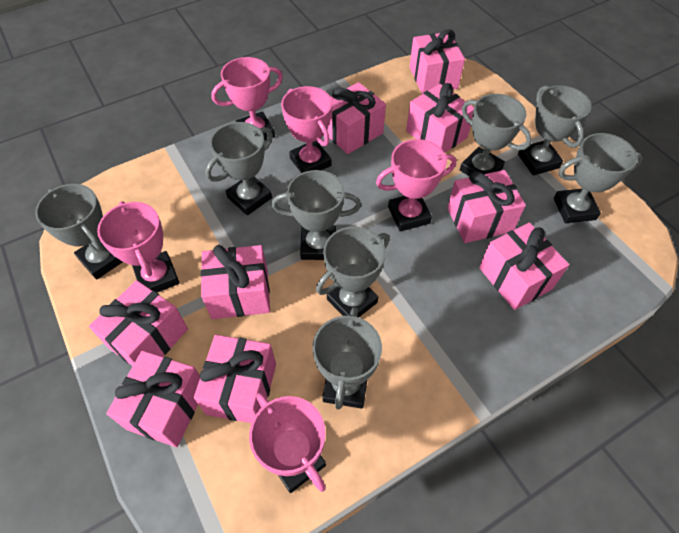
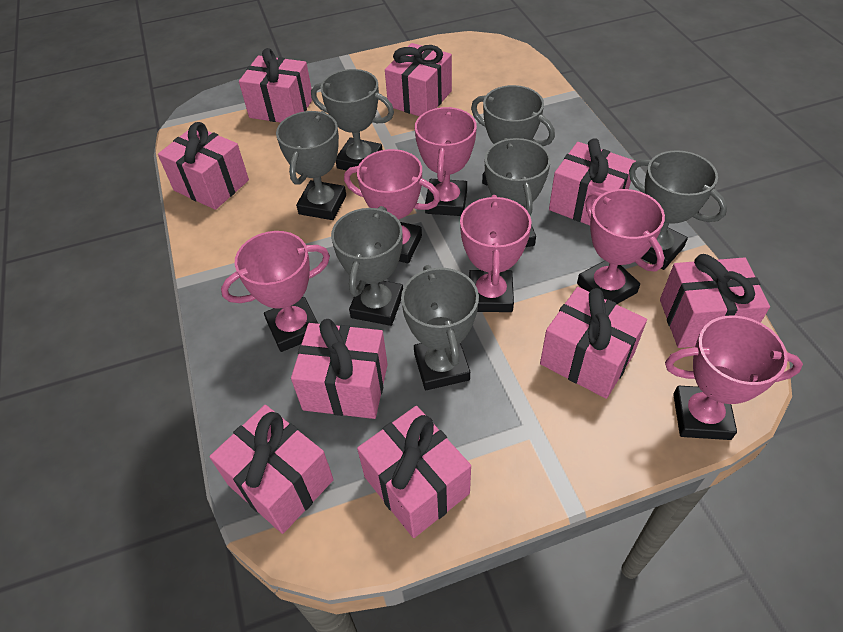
grey trophy: [35,184,123,280] [205,122,273,215] [272,170,361,260] [312,307,382,410] [316,227,390,317] [460,94,532,176] [518,85,592,175] [554,133,643,223] = 8 -> [276,111,346,220] [311,69,394,171] [331,206,403,326] [401,265,479,390] [471,85,555,186] [485,138,551,247] [629,150,727,270] = 7
pink trophy: [97,201,180,292] [211,57,283,141] [249,393,326,493] [281,86,332,173] [376,139,456,231] = 5 -> [221,231,330,352] [344,149,440,263] [415,107,477,216] [460,195,532,312] [577,189,665,304] [665,315,803,440] = 6

